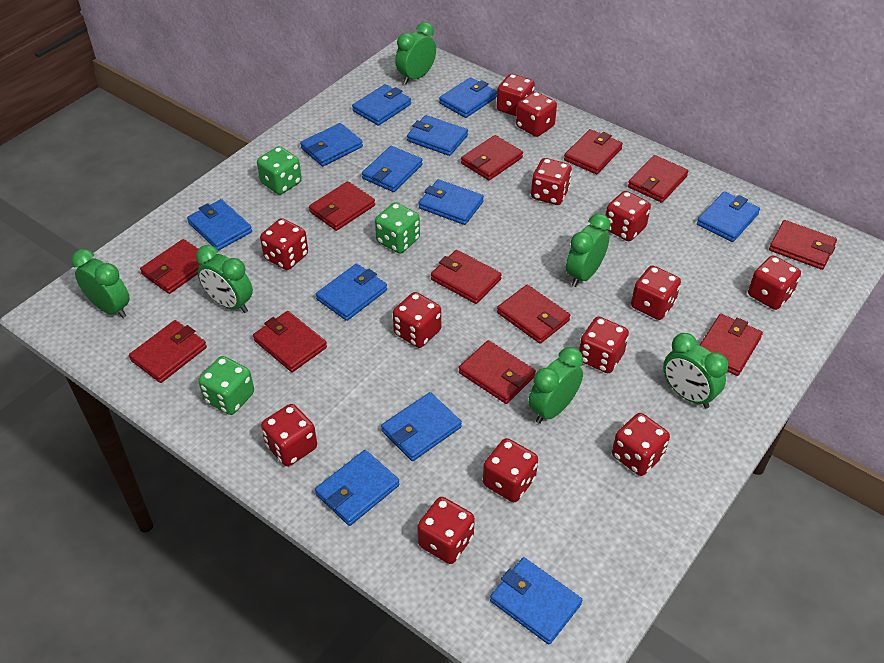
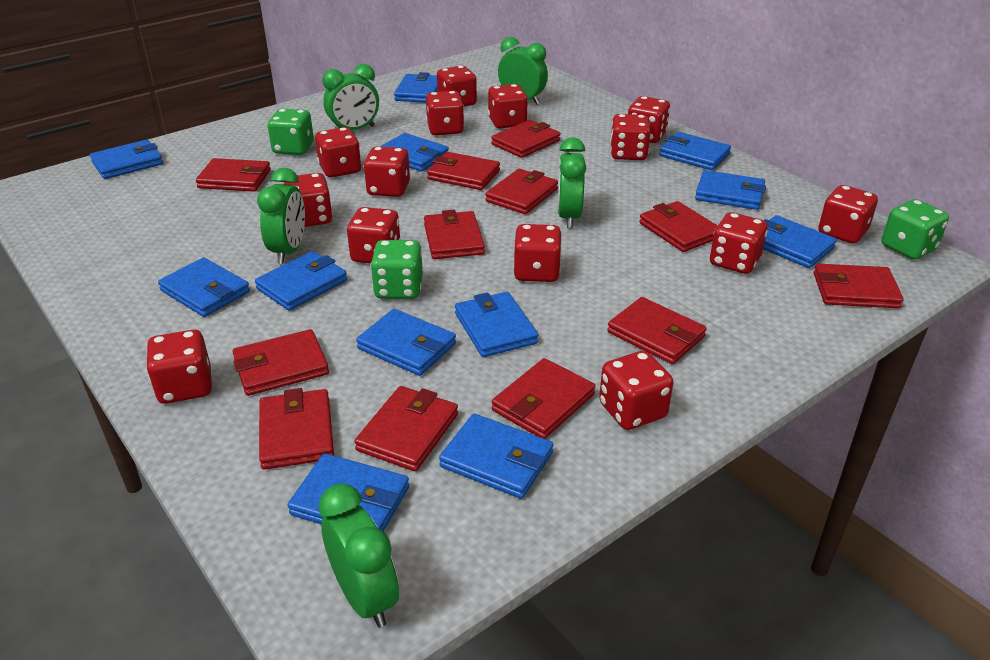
green clock: [72,249,130,318] [196,245,253,313] [395,22,436,84] [528,347,583,424] [566,213,611,287] [663,333,729,408] = 6 -> [257,168,305,264] [318,483,399,628] [323,64,379,130] [498,37,548,105] [558,137,586,228] = 5
red dice: [260,218,308,270] [261,404,317,466] [393,292,441,348] [417,497,475,564] [483,438,538,502] [496,74,535,116] [516,91,557,137] [531,158,572,205] [579,317,629,373] [606,191,651,241] [612,413,670,476] [631,266,681,320] [748,256,801,310] = 13 -> [146,330,212,404] [284,173,333,227] [315,127,361,178] [347,207,401,263] [364,146,410,197] [426,91,464,135] [437,66,477,107] [488,84,528,129] [514,224,562,282] [599,351,673,430] [610,114,651,160] [628,96,670,143] [710,212,768,274] [818,185,878,244] = 14

